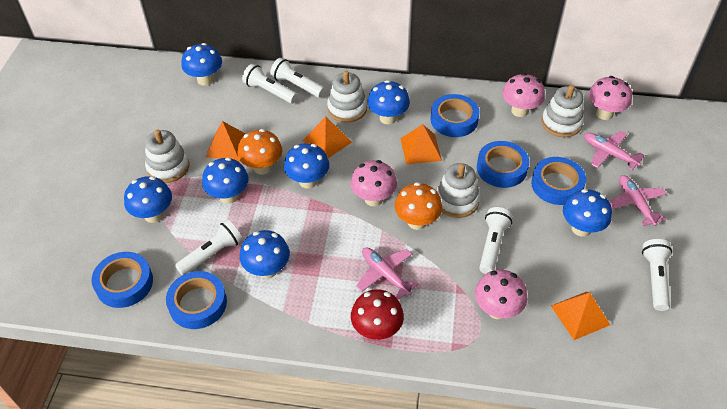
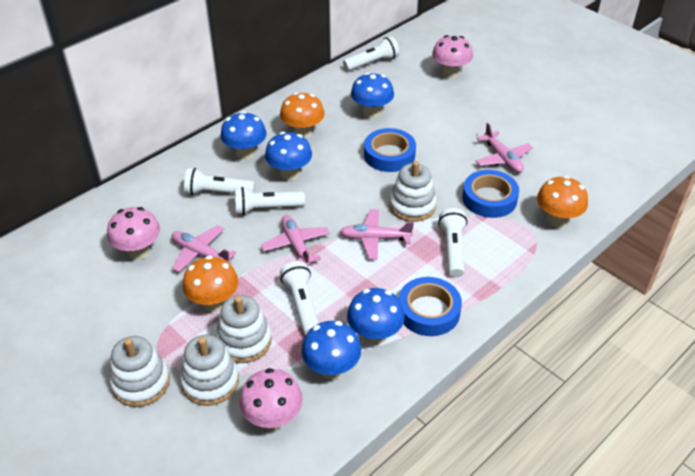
blue mushroom: [124,176,172,223] [181,43,222,86] [202,157,249,204] [240,230,290,279] [284,143,329,189] [367,80,410,125] [563,189,612,237] = 7 -> [221,111,267,160] [265,132,312,181] [301,321,361,379] [347,288,405,345] [351,72,394,118] = 5
blue tape: [92,252,153,308] [166,271,227,329] [430,94,479,137] [477,141,529,188] [531,157,586,205] = 5 -> [364,128,416,172] [399,277,462,336] [462,170,519,218] = 3
orange mushroom: [237,129,282,174] [395,182,442,230] = 2 -> [182,256,238,312] [280,92,325,139] [537,176,588,228] = 3
orange pyramid: [206,121,246,162] [303,116,352,158] [400,124,442,165] [551,291,610,340] = 4 -> none = 0
pink mushroom: [351,160,397,206] [475,270,527,319] [502,73,545,117] [589,76,632,120] = 4 -> [107,207,160,260] [239,368,303,430] [432,35,473,79] = 3
pink plane: [356,247,419,300] [584,131,644,170] [610,175,666,226] = 3 -> [172,225,236,272] [261,215,330,266] [340,209,414,260] [475,123,533,173] = 4
red mushroom: [351,289,404,340] = 1 -> none = 0

